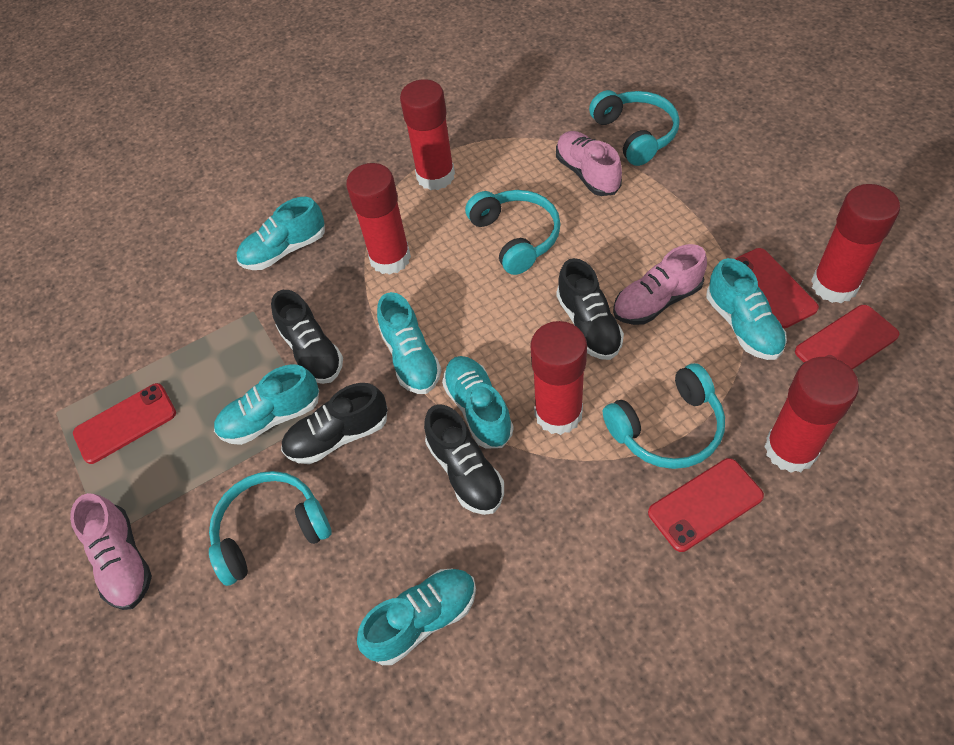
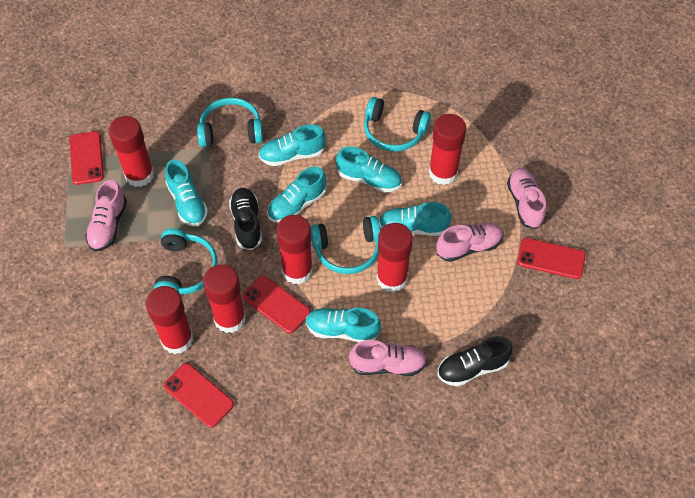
black shoe: [271,290,343,384] [281,383,387,464] [424,404,504,515] [556,258,624,360] = 4 -> [229,188,262,250] [438,336,513,386] = 2
pink shoe: [70,493,152,610] [556,131,622,196] [613,244,707,325] = 3 -> [85,180,127,252] [349,340,427,376] [436,223,503,262] [507,168,546,229] = 4
red glue stick: [346,163,411,275] [400,79,455,190] [530,321,587,435] [764,357,859,473] [811,184,900,303] = 5 -> [108,116,154,187] [146,286,193,354] [203,264,246,333] [276,215,313,284] [377,223,413,292] [429,114,466,185] = 6

